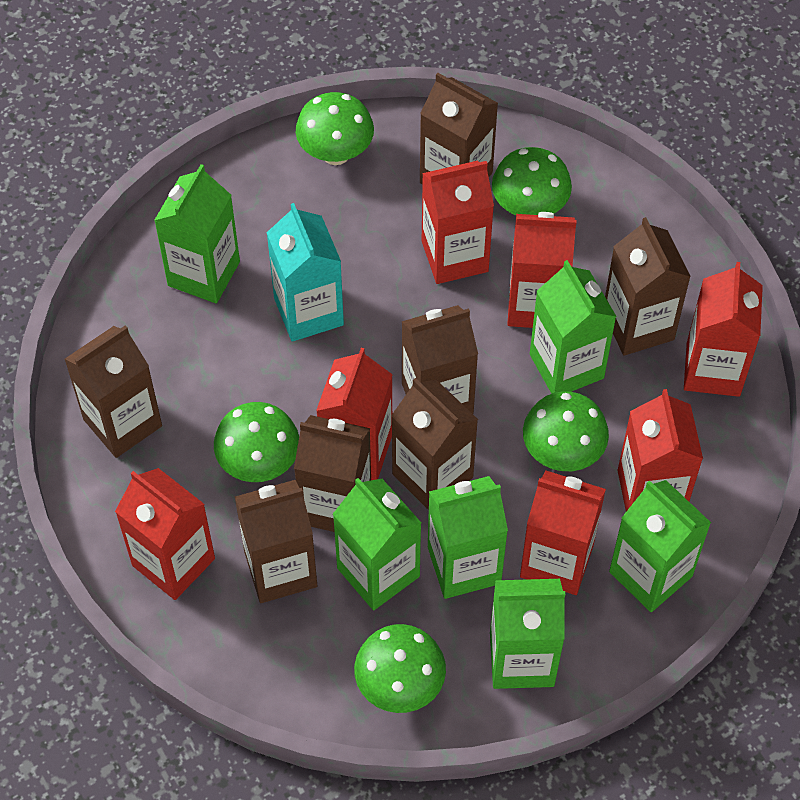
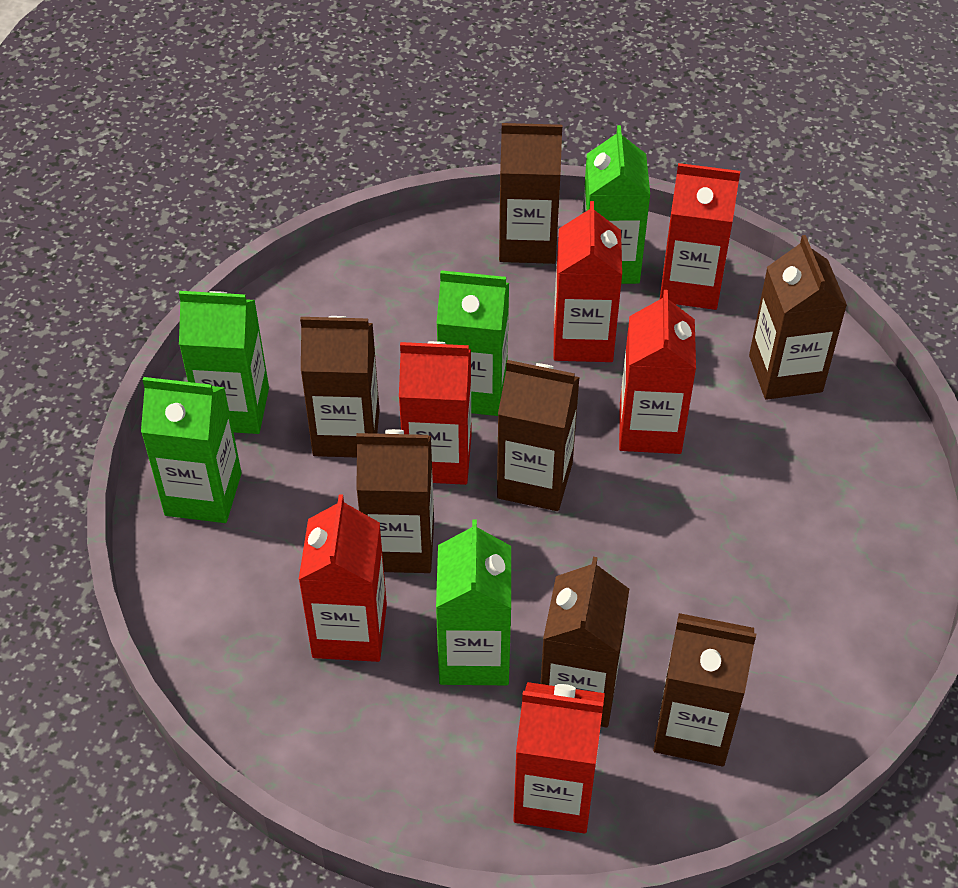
green carton: [154,164,240,304] [333,478,421,610] [428,476,508,599] [490,579,565,689] [530,260,617,394] [609,480,711,612] = 6 -> [141,377,242,523] [179,291,269,434] [436,270,509,416] [436,519,511,685] [583,125,650,284] = 5
green mushroom: [214,402,299,482] [296,92,374,165] [354,624,446,713] [492,147,572,215] [523,391,609,471] = 5 -> none = 0
red carton: [115,468,215,600] [316,348,393,480] [422,161,494,284] [507,212,577,328] [520,471,606,595] [617,389,703,511] [684,262,763,397] = 7 -> [299,494,387,662] [399,341,471,485] [513,682,605,834] [554,201,622,362] [619,290,696,454] [660,163,740,310] = 6
turquoise carton: [267,203,344,342] = 1 -> none = 0

